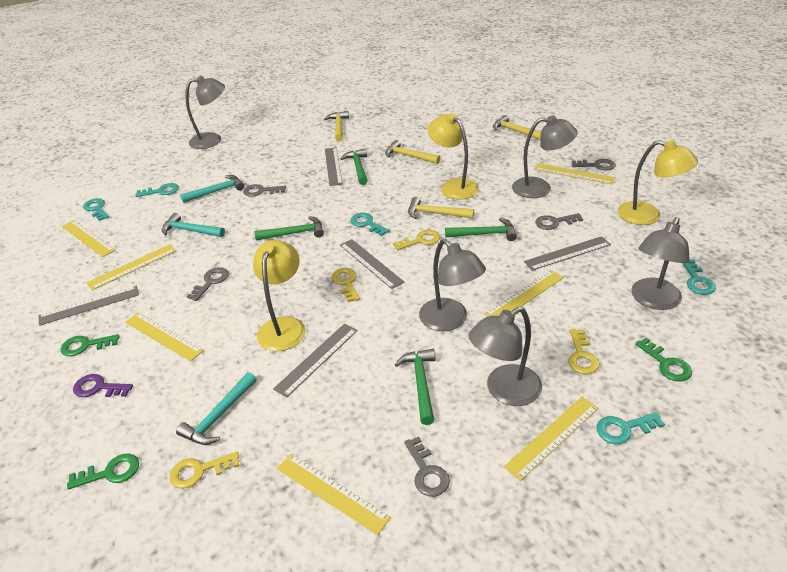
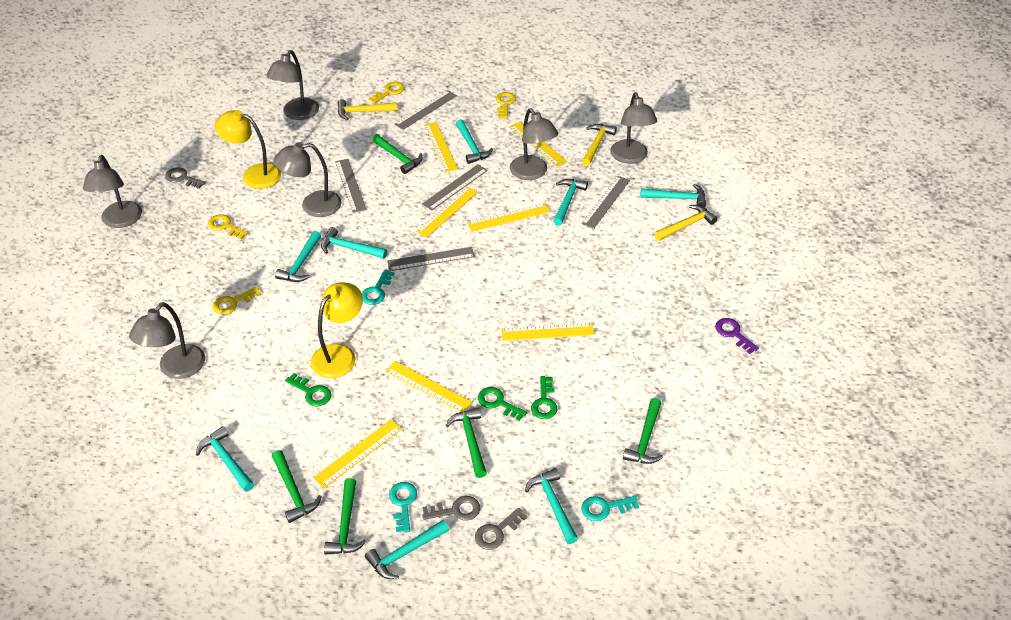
green hammer: [254,216,324,241] [340,148,368,185] [395,349,435,425] [445,218,517,241] = 4 -> [272,450,322,523] [324,478,366,555] [372,134,423,174] [445,407,487,478] [623,398,663,464] = 5
grey key: [187,267,229,301] [243,184,286,197] [404,437,450,497] [535,213,583,230] [572,159,616,170] = 5 -> [165,167,206,189] [422,496,480,521] [475,508,527,550] = 3
grey lamp: [186,76,225,149] [419,239,486,331] [469,307,542,406] [512,115,577,198] [631,217,690,310] = 5 -> [83,155,142,228] [129,302,205,379] [266,50,319,120] [274,142,341,217] [510,108,558,180] [610,92,657,164] = 6
turquoise hammer: [162,213,225,237] [176,372,257,445] [180,175,244,203] = 3 -> [196,426,254,492] [275,231,321,282] [321,227,387,259] [365,520,449,579] [456,119,493,164] [525,468,578,544] [553,179,588,226] [640,184,706,207] = 8
turquoise key: [83,198,109,221] [135,183,179,197] [351,213,390,236] [597,412,665,444] [682,259,716,295] = 5 -> [362,269,395,305] [389,482,417,532] [581,496,639,521] = 3
yellow hammer: [324,111,349,142] [385,140,440,164] [408,197,474,219] [493,115,541,140] = 4 -> [338,99,397,120] [582,124,617,166] [654,205,717,241] = 3
yellow lamp: [253,240,306,351] [428,113,479,200] [617,140,698,225] = 3 -> [214,110,281,189] [311,282,363,378] = 2

